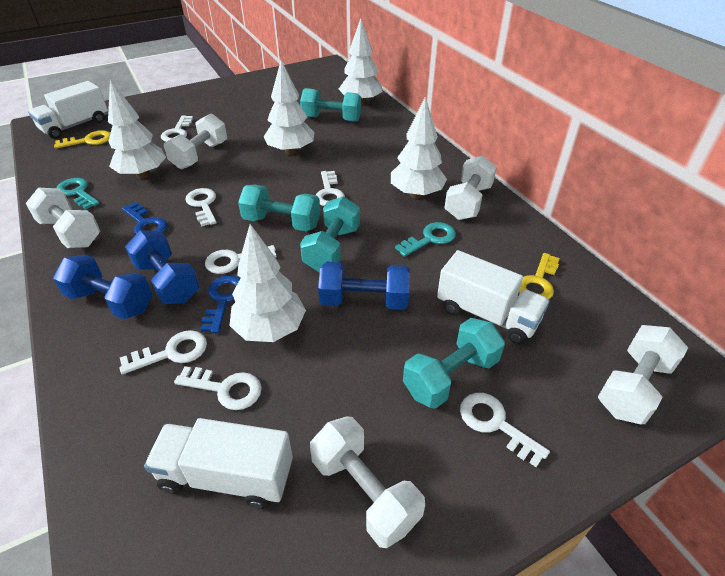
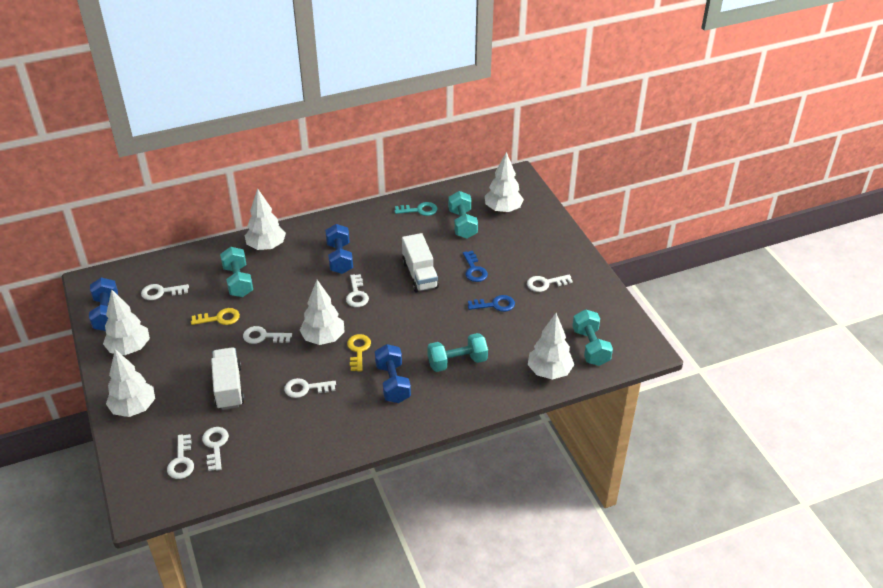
turquoise key: [57,178,99,209] [395,222,456,257] = 2 -> [395,202,437,216] = 1
white dumbbell: [26,188,100,248] [164,113,227,169] [310,417,425,548] [445,155,497,220] [598,325,688,424] = 5 -> none = 0
white tree: [108,80,166,179] [229,224,306,342] [264,60,315,155] [339,19,383,105] [391,97,447,198] = 5 -> [103,289,150,355] [106,349,155,417] [245,188,286,250] [300,280,344,345] [485,152,524,213] [528,313,574,379] = 6
white truck: [28,81,108,139] [144,418,293,509] [437,250,550,344] = 3 -> [211,347,245,410] [402,233,439,293] = 2

